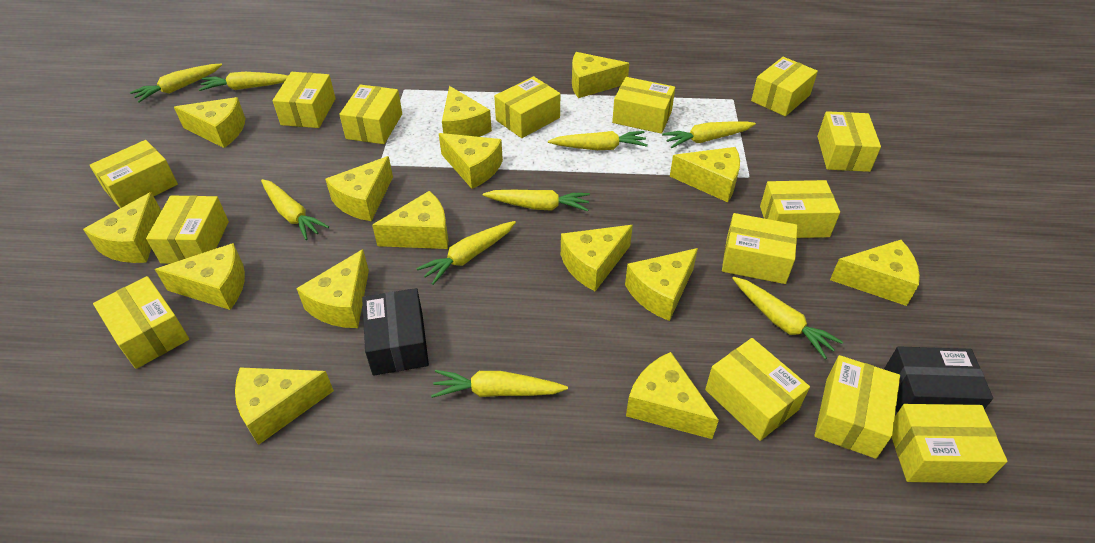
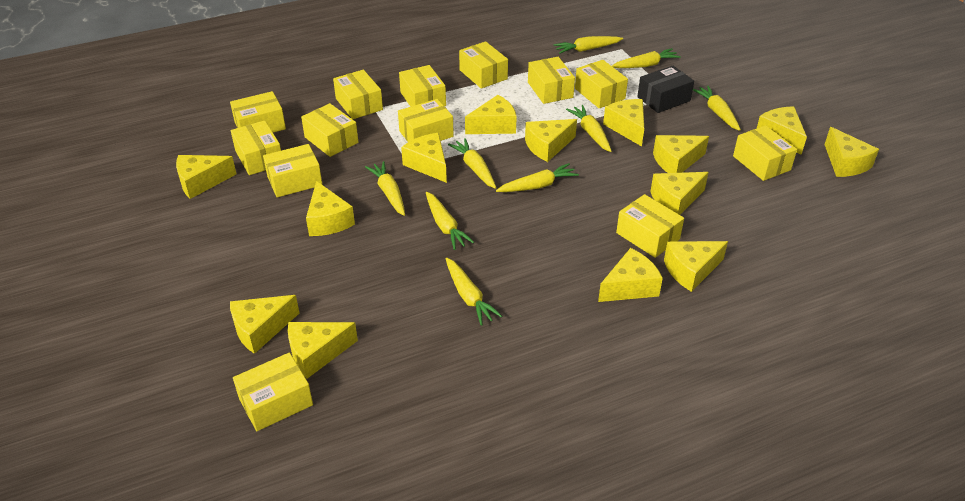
black box: [362,288,429,376] [884,346,993,413] = 2 -> [637,66,694,113] = 1
yellow box: [90,140,178,208] [93,276,189,369] [146,195,229,264] [272,72,336,128] [339,85,402,144] [494,76,560,138] [612,77,675,134] [705,338,810,441] [722,213,797,284] [751,57,818,116] [760,180,840,238] [814,355,900,459] [817,111,881,172] [892,404,1008,483] = 14 -> [230,91,286,133] [231,120,281,175] [233,353,313,431] [263,144,322,197] [301,103,358,157] [333,70,383,119] [398,99,454,142] [399,65,446,107] [459,41,508,89] [528,57,575,104] [575,60,628,108] [616,194,684,258] [733,125,797,181] = 13
yellow cheese: [83,192,161,263] [155,243,245,310] [174,97,246,148] [235,367,334,445] [296,249,369,328] [325,156,393,221] [372,191,448,249] [439,133,503,189] [442,86,492,137] [561,225,633,291] [572,52,629,98] [625,248,698,321] [626,352,719,439] [670,147,740,202] [830,240,920,306] = 15 -> [176,155,236,199] [230,295,300,354] [288,322,358,379] [306,181,355,236] [401,133,447,183] [465,95,517,134] [525,119,577,162] [598,248,663,302] [603,99,644,146] [650,172,709,215] [653,135,709,173] [664,241,728,292] [757,106,807,155] [824,127,879,177] = 14

